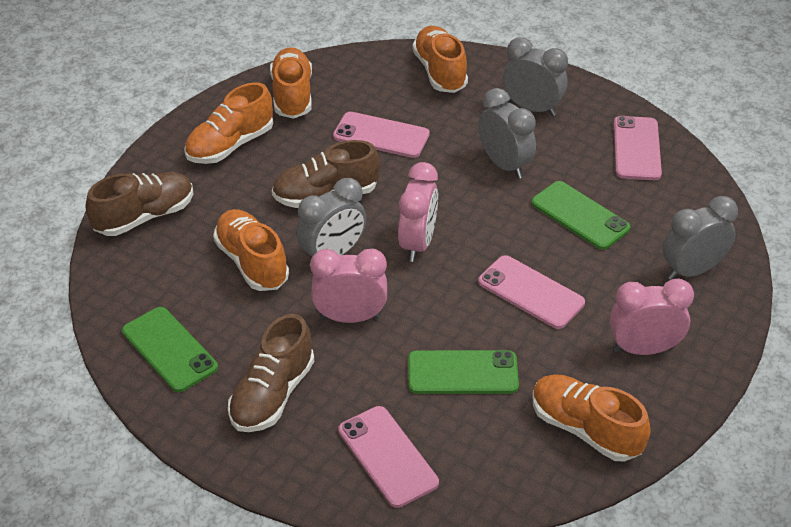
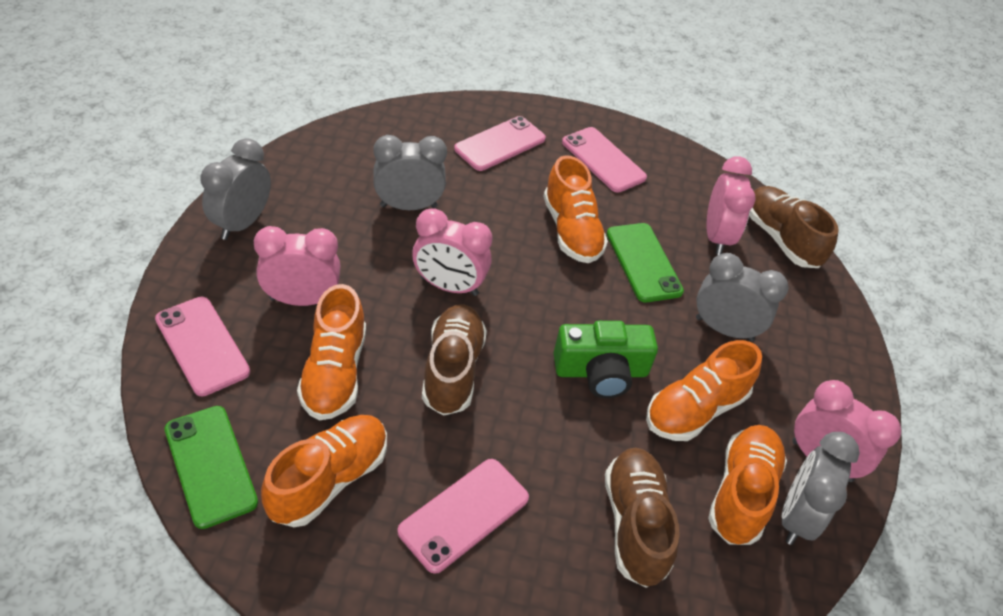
green camera: none = 0 -> [554,321,658,398] = 1
green phone: [122,307,218,392] [408,350,519,394] [531,181,630,250] = 3 -> [165,406,258,529] [607,223,684,302] = 2
pink clock: [310,248,387,323] [398,162,438,262] [610,278,694,355] = 3 -> [254,226,341,306] [412,208,492,296] [706,157,756,255] [792,380,901,482] = 4

